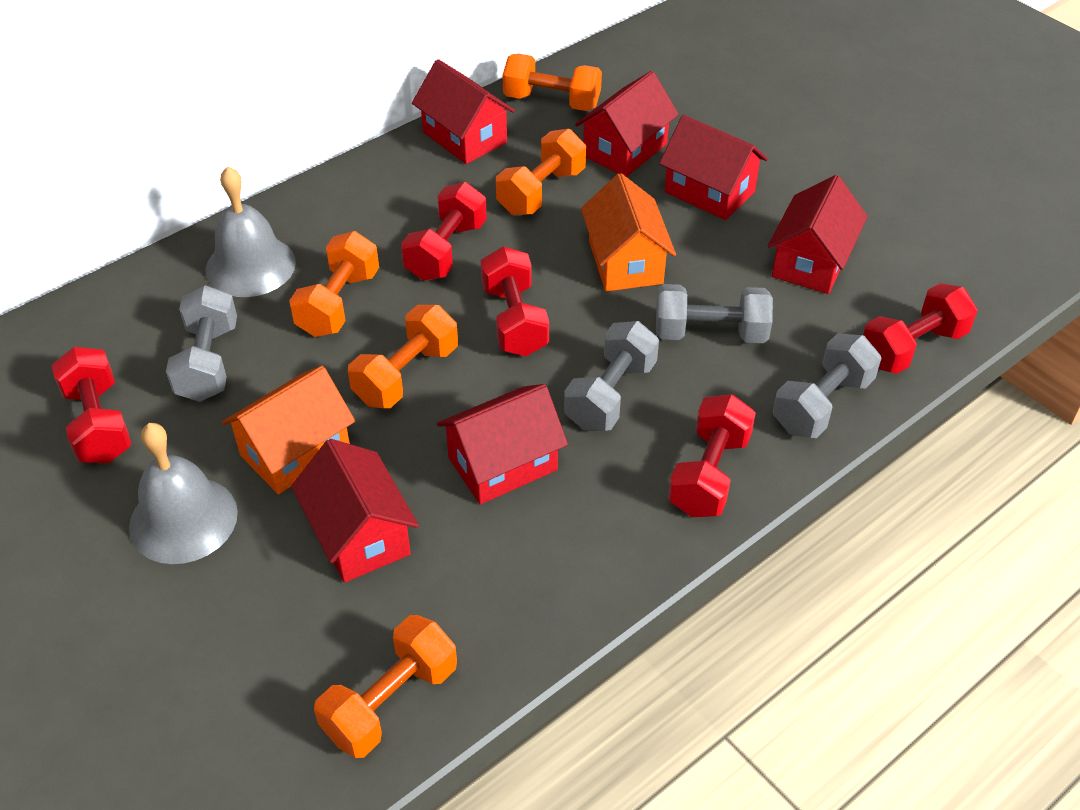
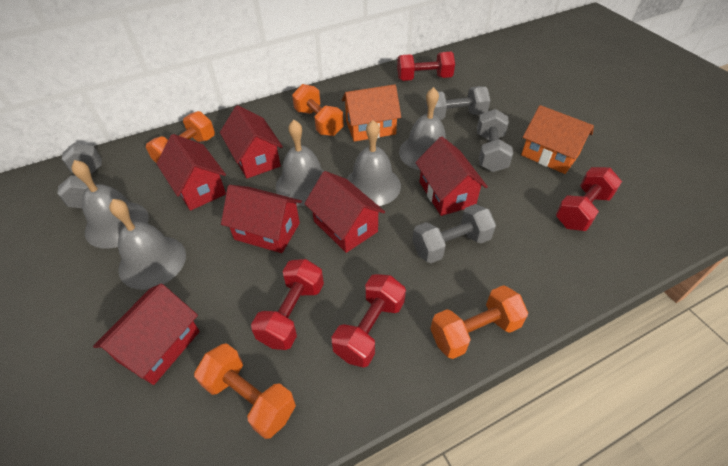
grey bell: [129,423,238,564] [206,166,296,297] = 2 -> [71,160,149,249] [109,199,186,290] [276,120,324,206] [346,120,401,206] [399,87,446,170] = 5
orange dumbbell: [289,231,379,337] [314,615,457,758] [348,305,458,408] [496,129,586,215] [503,53,602,111] = 5 -> [146,111,215,163] [194,343,296,439] [292,84,344,136] [430,285,528,359] = 4
red dumbbell: [52,347,132,463] [401,182,487,281] [480,246,549,356] [668,394,756,517] [863,283,977,374] = 5 -> [251,259,324,350] [331,274,406,368] [397,52,455,81] [556,167,622,231] = 4

